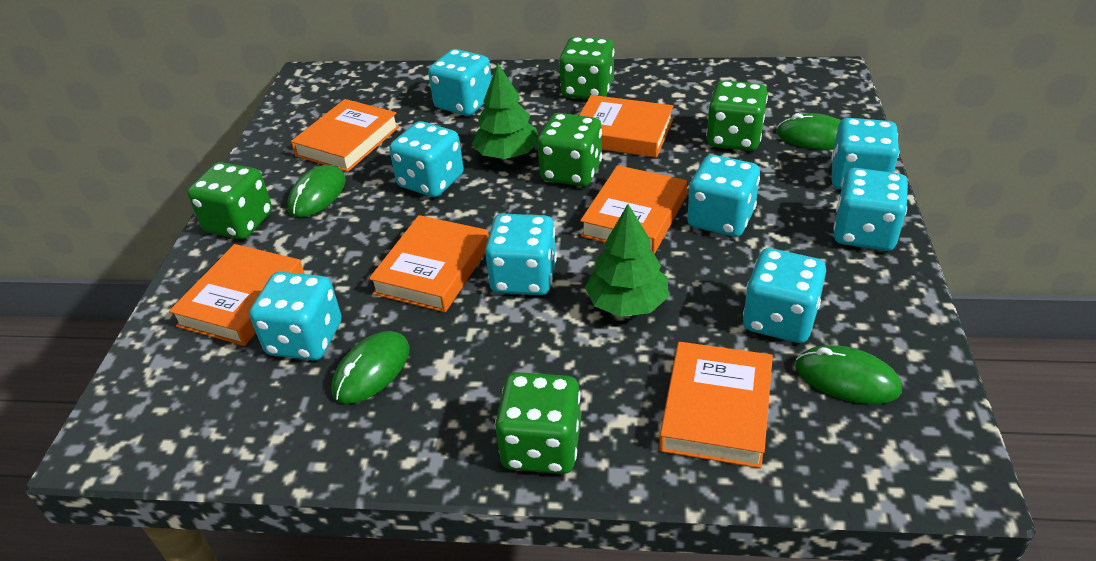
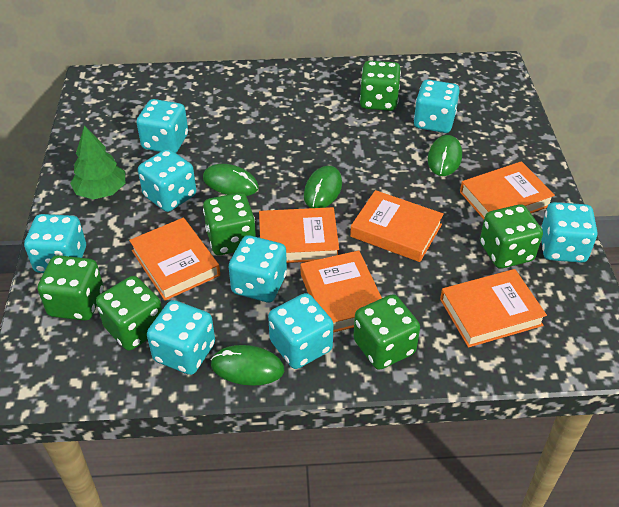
green dice: [187,162,272,239] [495,372,581,474] [537,113,602,186] [559,37,614,99] [706,80,768,151] = 5 -> [38,255,104,321] [96,276,162,351] [203,193,256,255] [353,294,420,370] [360,61,401,111] [480,204,543,269] = 6
green tree: [472,63,539,159] [585,204,669,317] = 2 -> [70,126,125,199] = 1

